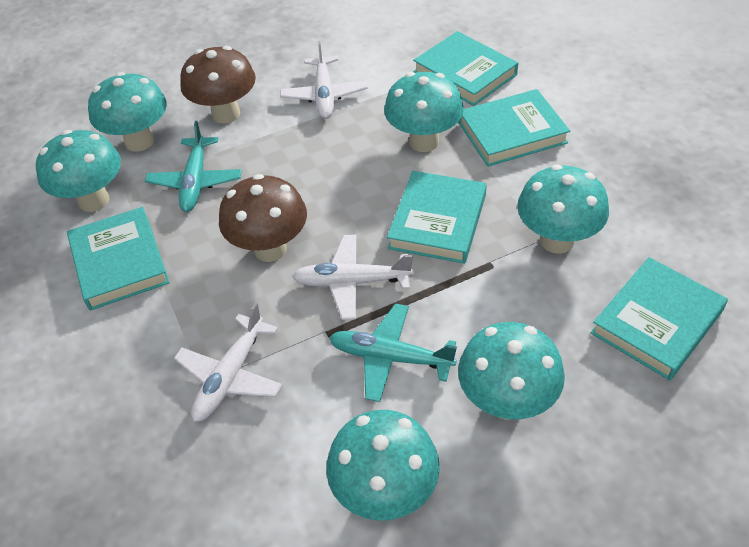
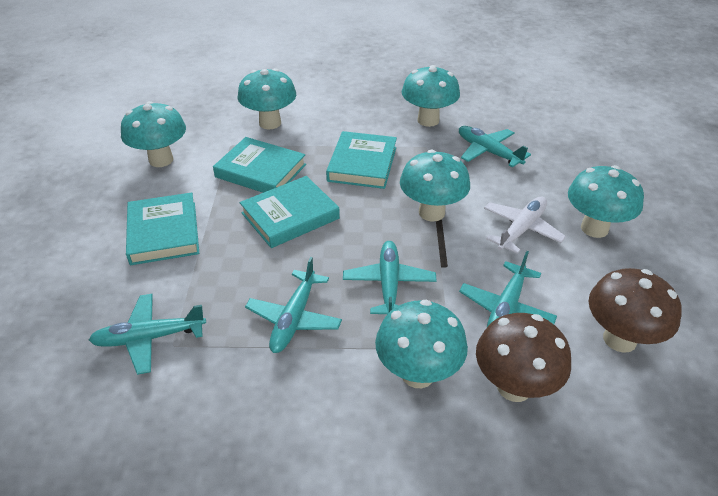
turquoise book: [67,207,170,311] [387,171,487,264] [413,31,518,106] [459,89,570,167] [591,257,728,380] = 5 -> [126,192,199,265] [213,137,306,193] [240,176,340,248] [326,131,397,189] = 4
turquoise plane: [145,121,242,212] [329,304,457,402] = 2 -> [89,294,206,375] [245,257,342,353] [343,241,437,314] [459,126,531,168] [459,251,557,327] = 5
white plane: [174,302,282,422] [280,41,368,119] [292,235,413,320] = 3 -> [484,196,566,254] = 1

